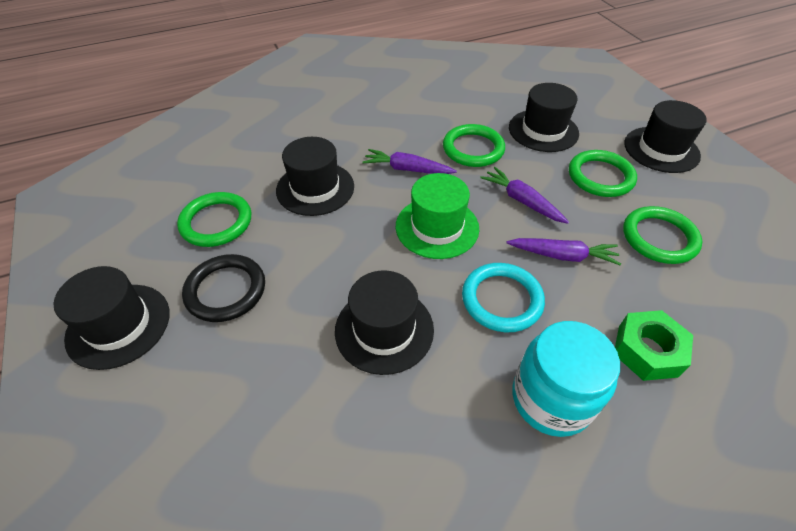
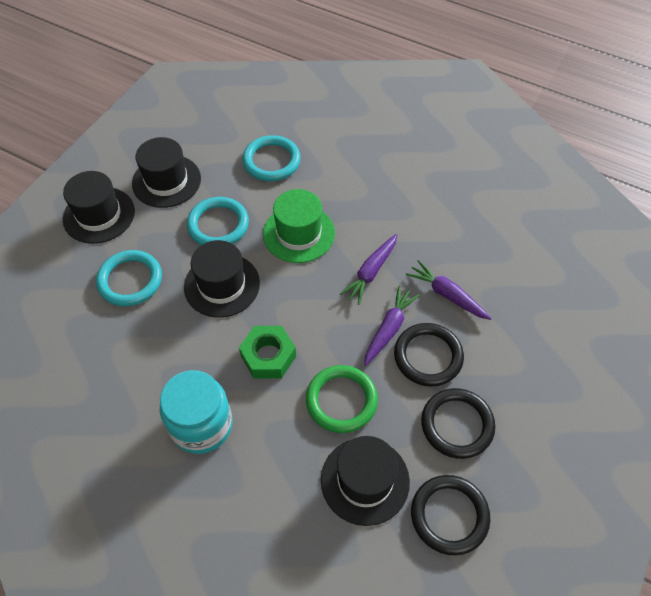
black hat: [54,266,170,370] [276,137,354,216] [335,270,434,375] [509,83,579,152] [624,100,707,173] = 5 -> [63,171,135,244] [132,137,201,208] [184,240,260,318] [321,436,410,526] = 4
black ring: [182,254,265,322] = 1 -> [394,323,464,387] [411,475,491,555] [421,388,495,459] = 3
green ring: [177,192,251,247] [443,124,505,167] [569,150,637,197] [623,206,702,264] = 4 -> [306,365,378,433] = 1
turquoise ring: [462,263,545,332] = 1 -> [96,250,162,306] [187,197,249,245] [242,135,301,181] = 3

